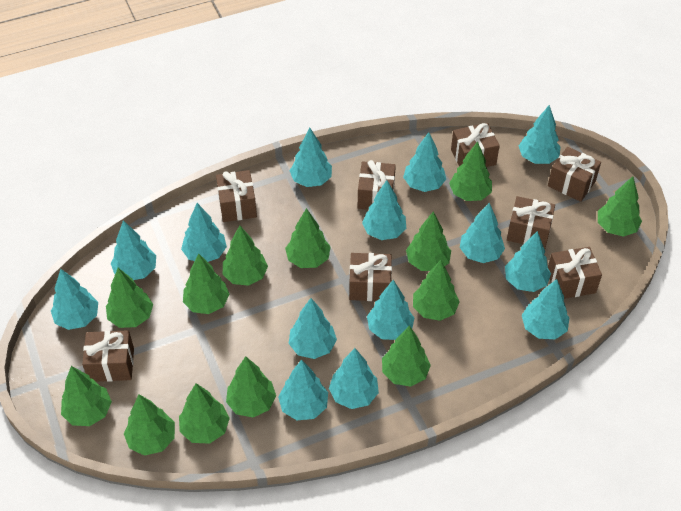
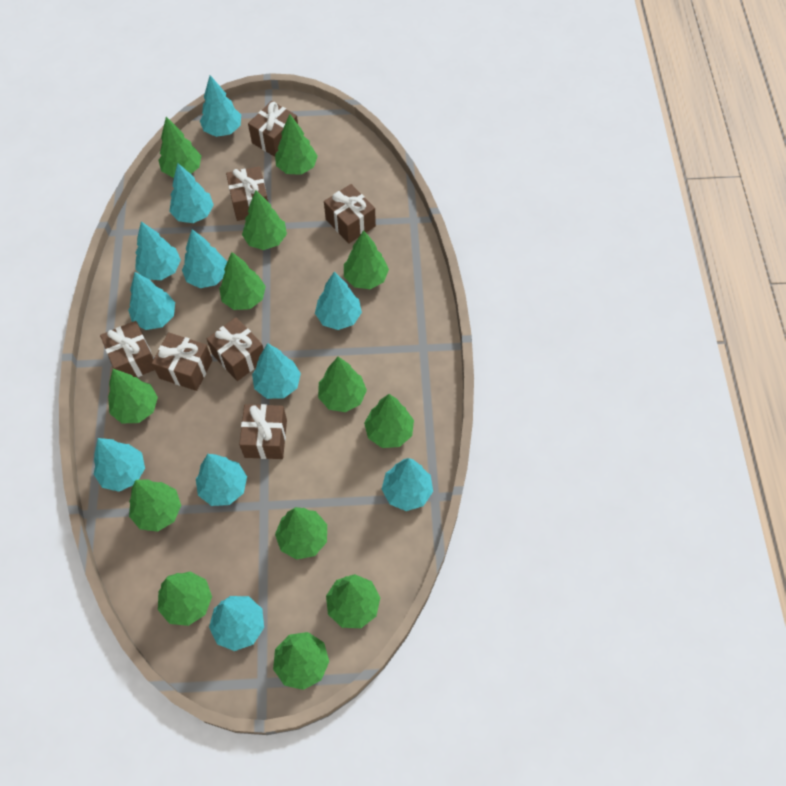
brown gift: [82,330,134,382] [216,170,257,222] [349,253,392,301] [358,160,396,210] [451,123,500,167] [507,196,555,249] [548,147,601,202] [548,247,602,299] = 8 -> [100,321,155,377] [152,332,212,391] [207,317,264,381] [226,166,268,221] [239,404,287,459] [248,101,298,157] [324,184,376,244] = 7
turquoise tree: [51,269,98,330] [111,220,156,280] [181,203,227,262] [278,360,328,420] [289,298,337,359] [290,128,332,187] [329,348,379,409] [362,180,406,240] [367,280,415,340] [403,132,446,192] [460,203,505,263] [505,231,551,292] [519,105,561,164] [522,279,569,339] = 14 -> [94,438,145,492] [128,272,175,330] [135,221,181,280] [169,163,214,223] [182,229,227,288] [196,454,247,506] [200,75,241,137] [209,596,264,651] [252,343,301,399] [315,271,362,330] [382,458,433,511] = 11

